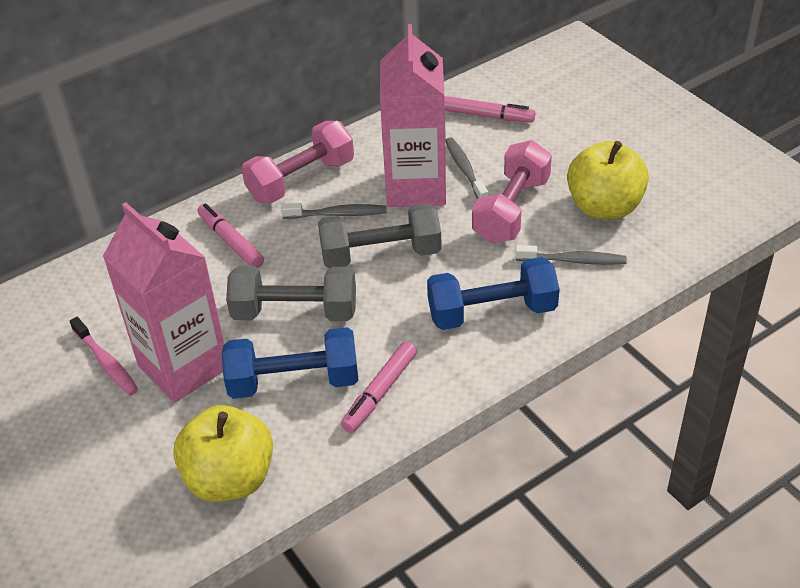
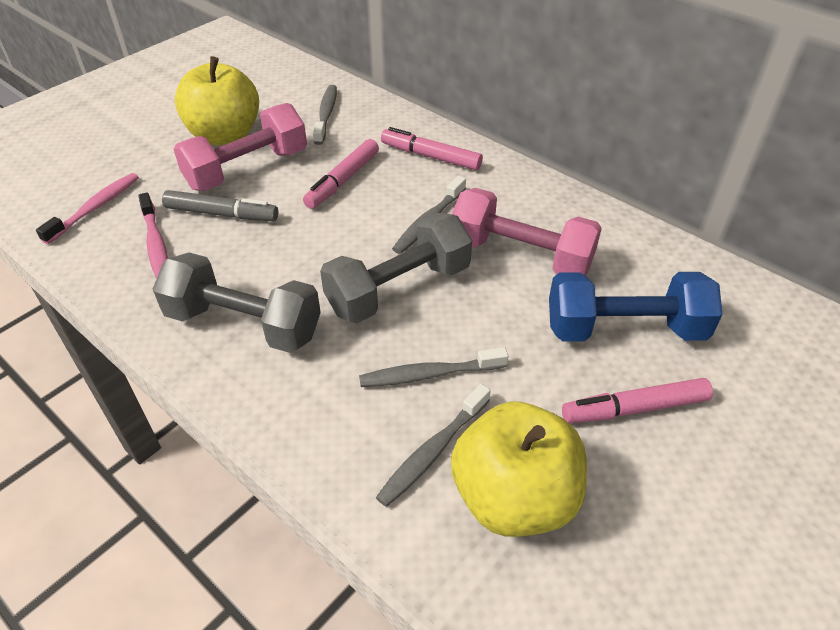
blue dumbbell: [222,327,358,399] [427,257,560,330] = 2 -> [549,272,723,342] = 1
grey marker: none = 0 -> [162,190,278,221] = 1
grey toothbrush: [281,203,387,219] [446,137,488,199] [515,245,627,265] = 3 -> [313,85,337,145] [359,347,508,387] [376,384,491,507] [392,176,466,254] = 4
pink carton: [103,202,225,403] [380,24,446,207] = 2 -> none = 0
pink toothbrush: [70,317,138,395] = 1 -> [36,173,139,244] [138,193,168,279] = 2

